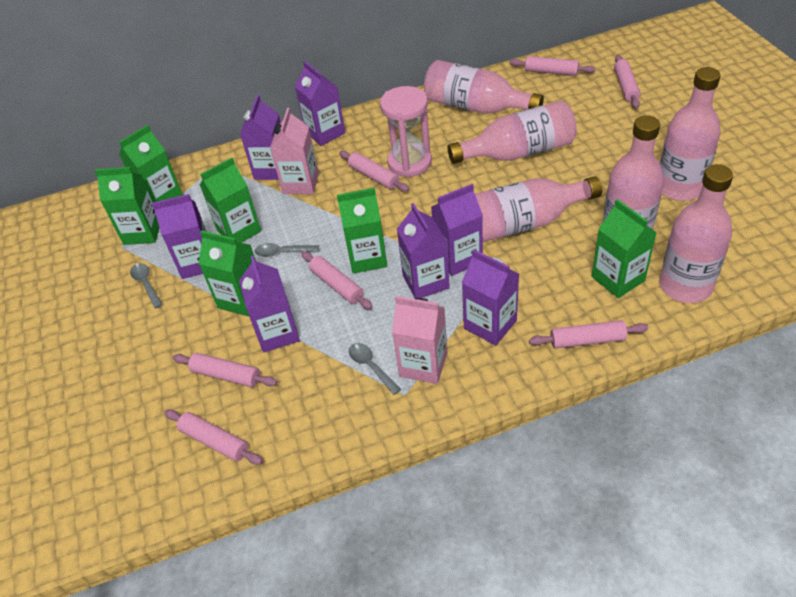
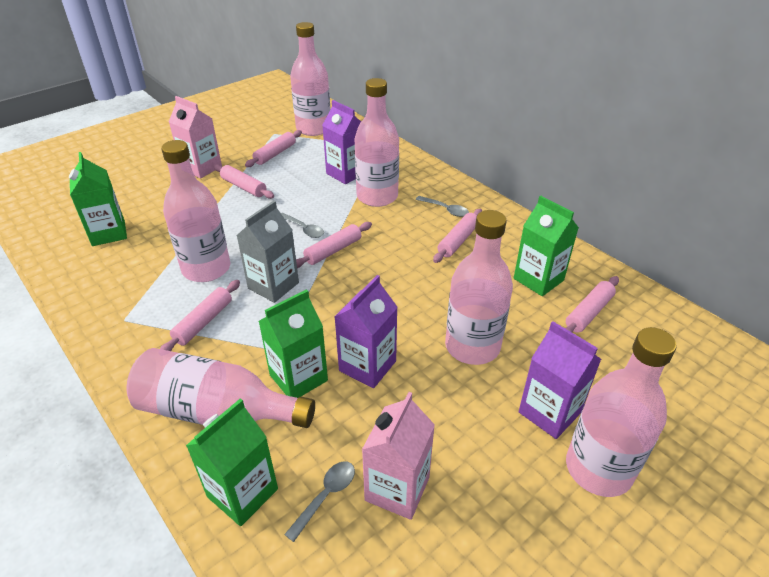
green carton: [95,167,159,245] [119,125,183,202] [198,230,256,316] [200,158,261,243] [337,188,387,274] [592,199,657,298] = 6 -> [69,152,127,246] [186,398,278,526] [258,289,328,398] [514,196,579,296] = 4
grey carton: none = 0 -> [237,201,299,303] = 1
pink hourglass: [380,86,432,178] = 1 -> none = 0
pink rolling pin: [164,409,263,465] [173,353,277,387] [301,251,372,309] [339,150,409,192] [510,56,595,76] [529,320,648,349] [614,55,641,108] = 7 -> [160,280,240,351] [213,164,274,199] [245,130,302,167] [296,222,372,268] [433,209,482,263] [565,276,619,333] = 6
purple carton: [152,194,207,279] [239,256,300,353] [240,95,281,180] [295,61,345,146] [397,203,450,298] [431,184,483,276] [462,250,519,345] = 7 -> [322,100,361,184] [335,275,398,388] [519,321,601,439] = 3

